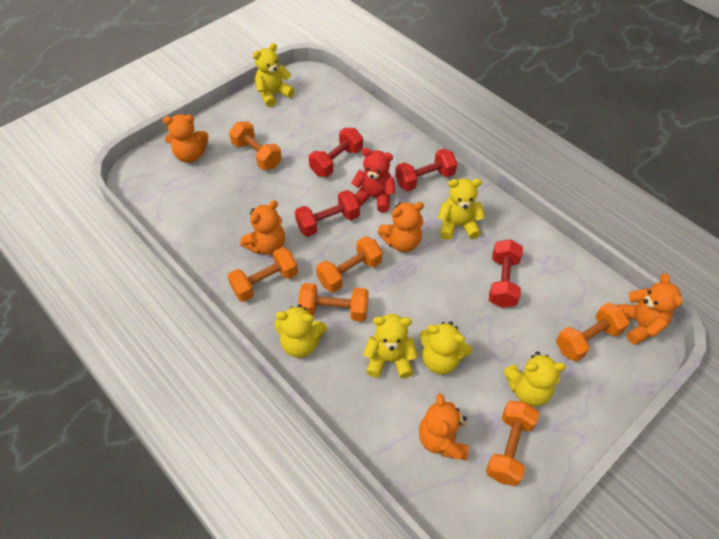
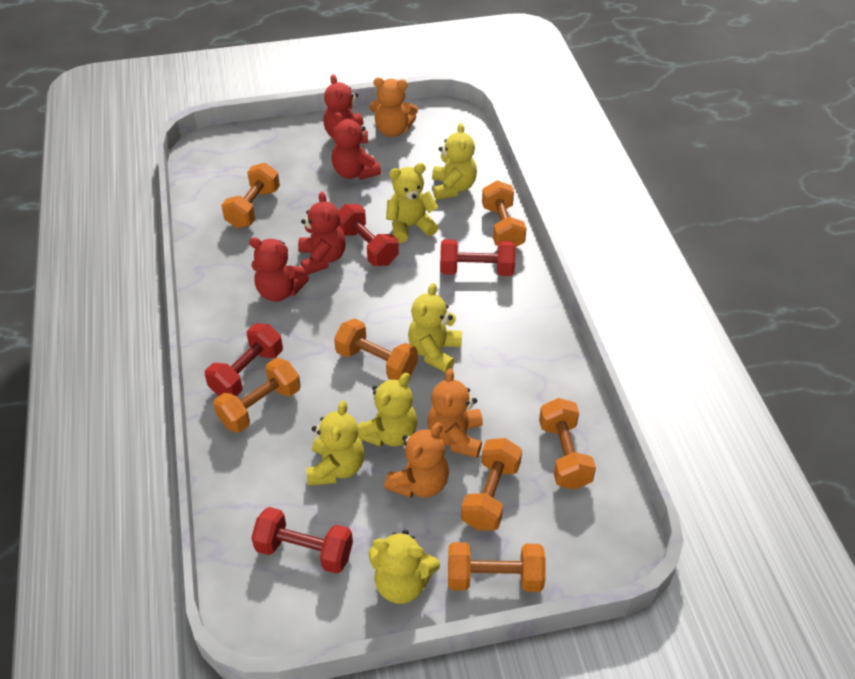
orange dumbbell: [227,247,298,302] [229,121,282,170] [298,283,368,322] [316,236,382,292] [486,401,539,486] [556,302,629,362] = 6 -> [213,358,301,433] [221,163,280,228] [334,319,418,380] [448,542,546,592] [461,438,522,531] [482,181,527,247] [539,398,596,489] = 7
orange teddy bear: [163,114,209,163] [240,200,285,255] [378,202,424,252] [419,393,469,460] [617,273,682,345] = 5 -> [370,77,418,137] [384,423,449,498] [427,369,483,458] = 3
red teddy bear: [351,148,395,213] = 1 -> [249,237,309,302] [298,192,346,274] [323,74,368,143] [331,112,381,180] = 4

